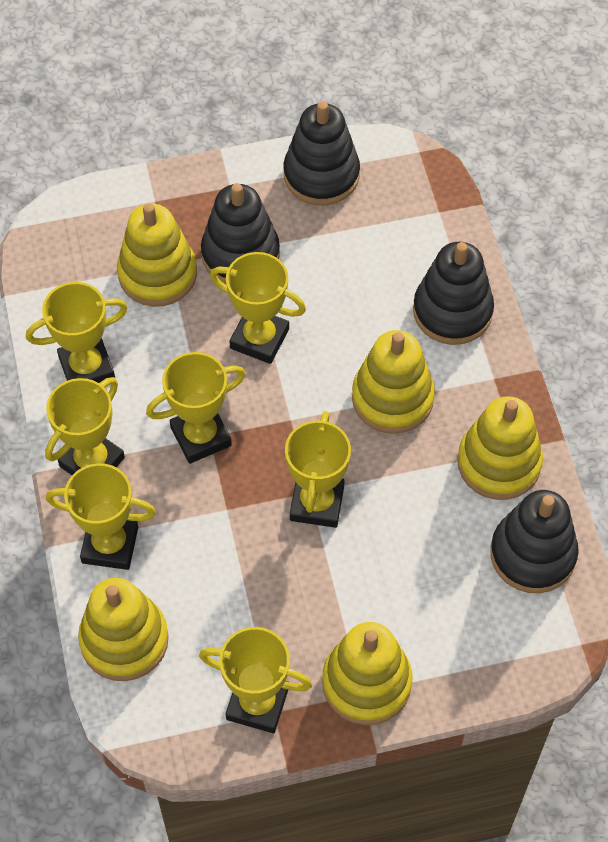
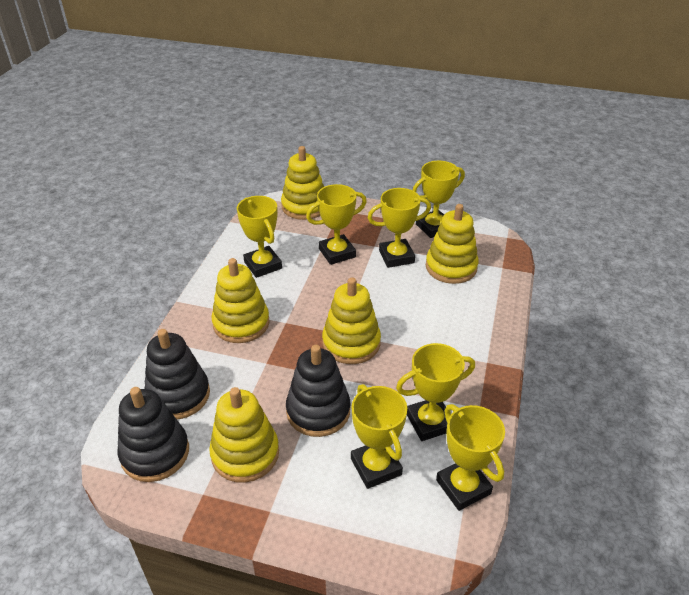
black stacking toy: [201,183,280,284] [284,101,360,206] [413,242,494,345] [490,490,579,593] = 4 -> [117,387,189,482] [144,329,210,420] [286,345,350,437] = 3

